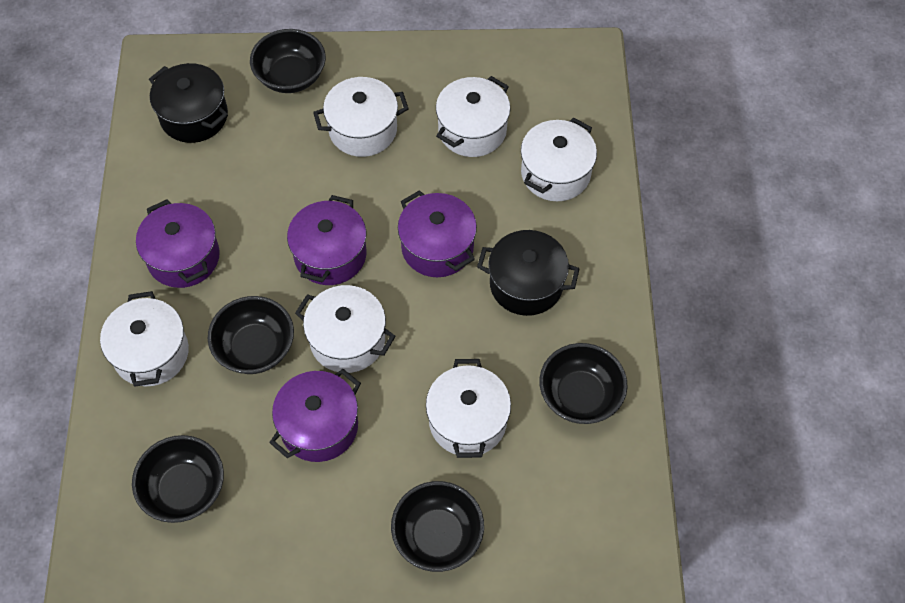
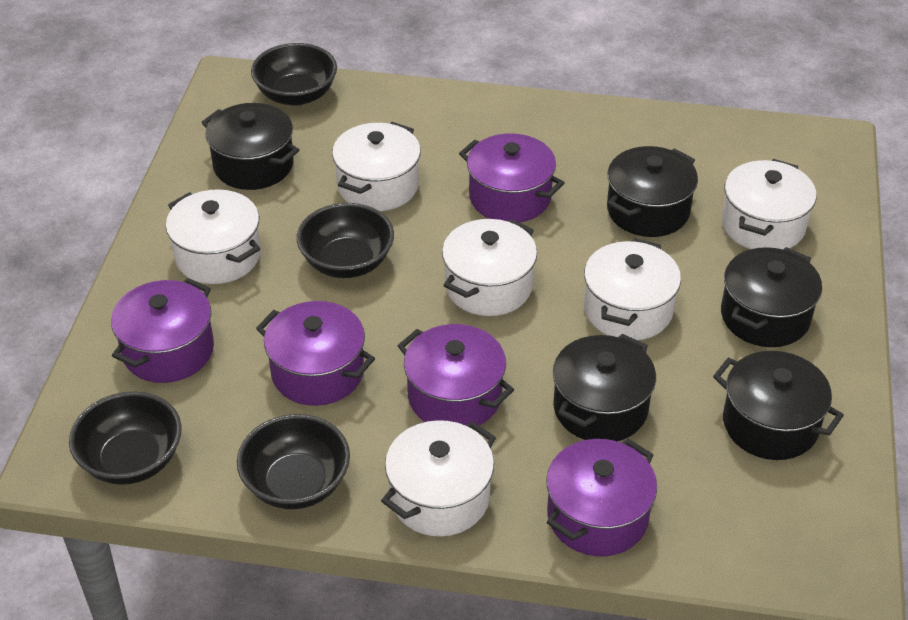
black bowl: [132,435,224,523] [208,296,294,374] [250,29,326,93] [391,481,484,572] [539,343,628,424] = 5 -> [69,391,182,485] [237,414,350,509] [251,43,337,106] [297,203,394,278] = 4
black pot: [149,63,228,143] [477,230,579,316] = 2 -> [201,103,299,190] [553,334,656,441] [607,146,698,237] [713,351,844,460] [721,247,822,347] = 5
purple pot: [136,199,220,288] [269,369,361,462] [287,195,366,285] [398,190,477,277] = 4 -> [111,278,214,383] [256,301,375,406] [398,324,514,426] [459,133,564,223] [546,439,657,556] = 5

